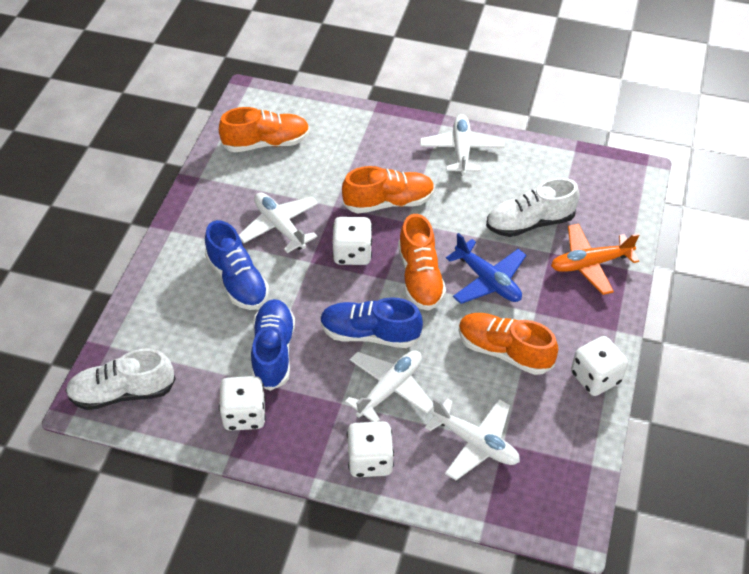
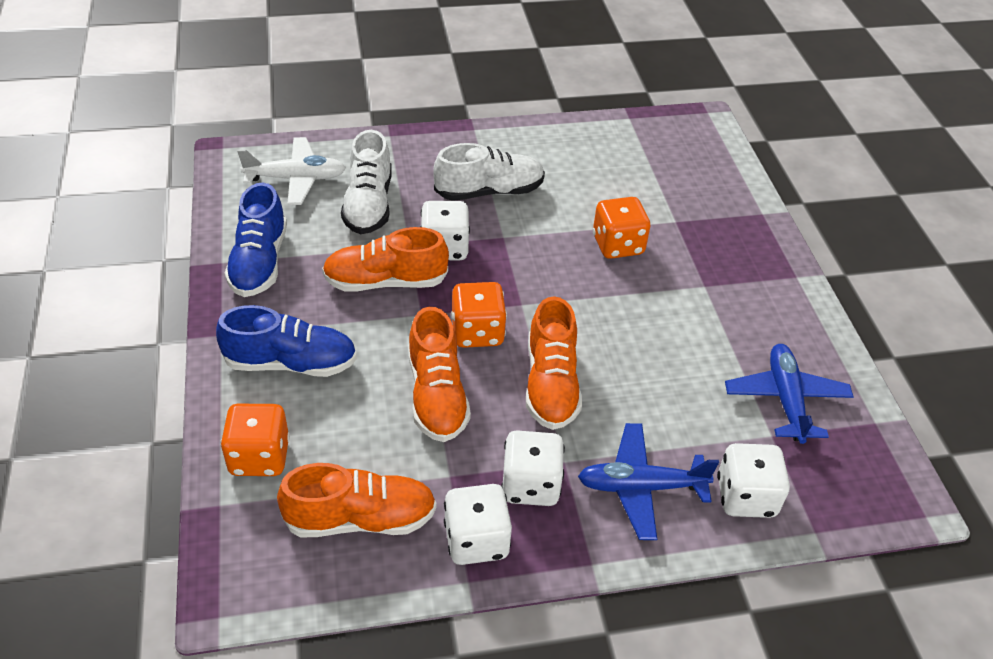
blue plane: [446,233,526,304] = 1 -> [578,423,719,540] [725,344,854,444] = 2
blue shoe: [205,220,269,310] [251,299,295,391] [320,297,423,348] = 3 -> [216,305,357,377] [225,183,287,297] = 2
orange dice: none = 0 -> [220,404,290,476] [451,282,507,348] [593,197,651,259] = 3
orange plane: [551,224,639,295] = 1 -> none = 0
white plane: [239,192,318,253] [345,350,433,422] [420,114,504,175] [425,398,520,480] = 4 -> [237,137,346,205] = 1

